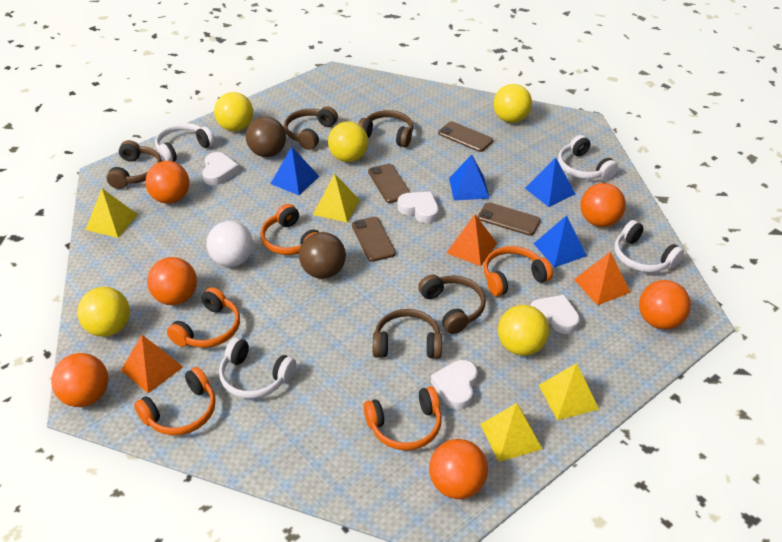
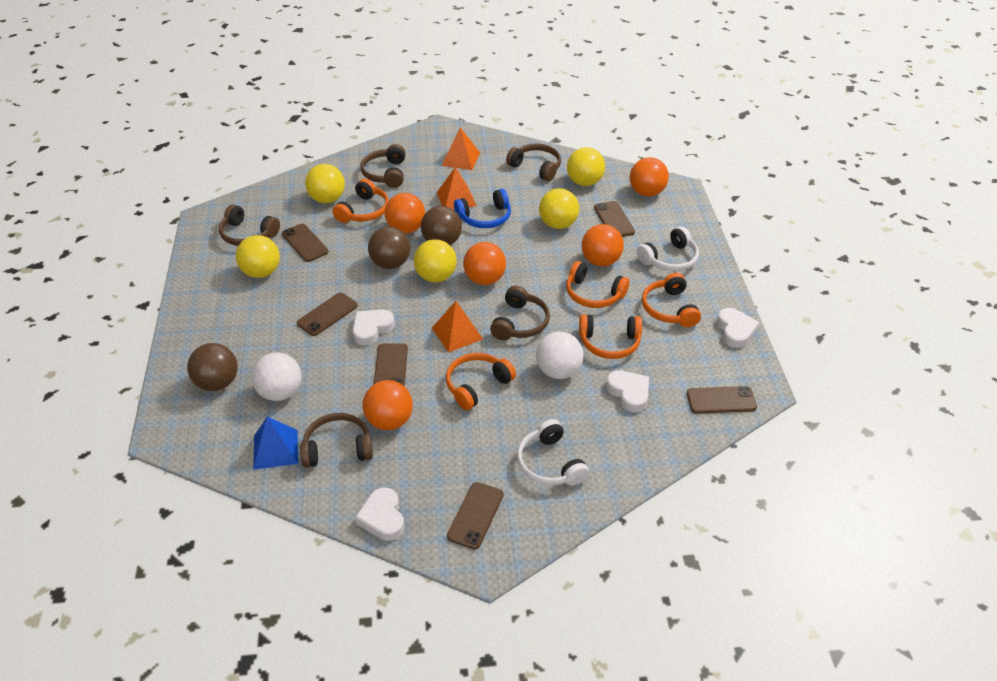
blue headphones: none = 0 -> [454,189,511,228] = 1
blue pyramid: [270,147,319,195] [449,155,490,200] [525,157,575,207] [533,215,587,268] = 4 -> [253,417,298,470] = 1
brown ball: [246,117,286,157] [299,232,346,279] = 2 -> [187,343,238,391] [368,227,410,269] [421,206,462,245] = 3
brown phone: [352,217,396,262] [368,164,411,203] [438,121,493,152] [478,202,541,236] = 4 -> [282,224,329,262] [297,293,358,336] [374,343,408,386] [447,482,504,549] [594,201,635,237] [687,386,757,414] = 6
orange ball: [51,353,108,407] [145,161,190,204] [147,257,197,305] [429,439,488,499] [581,183,626,227] [639,280,691,329] = 6 -> [363,380,413,430] [385,193,425,234] [463,242,506,285] [582,224,624,266] [630,157,669,197] = 5
white ball: [206,221,253,267] = 1 -> [251,352,302,401] [536,332,584,379] = 2
white headphones: [155,123,214,162] [219,337,296,399] [558,135,618,180] [615,220,684,272] = 4 -> [517,419,589,486] [637,227,699,271] = 2
yellow pyramid: [86,189,138,238] [313,173,360,222] [480,403,542,462] [539,363,599,420] = 4 -> none = 0

